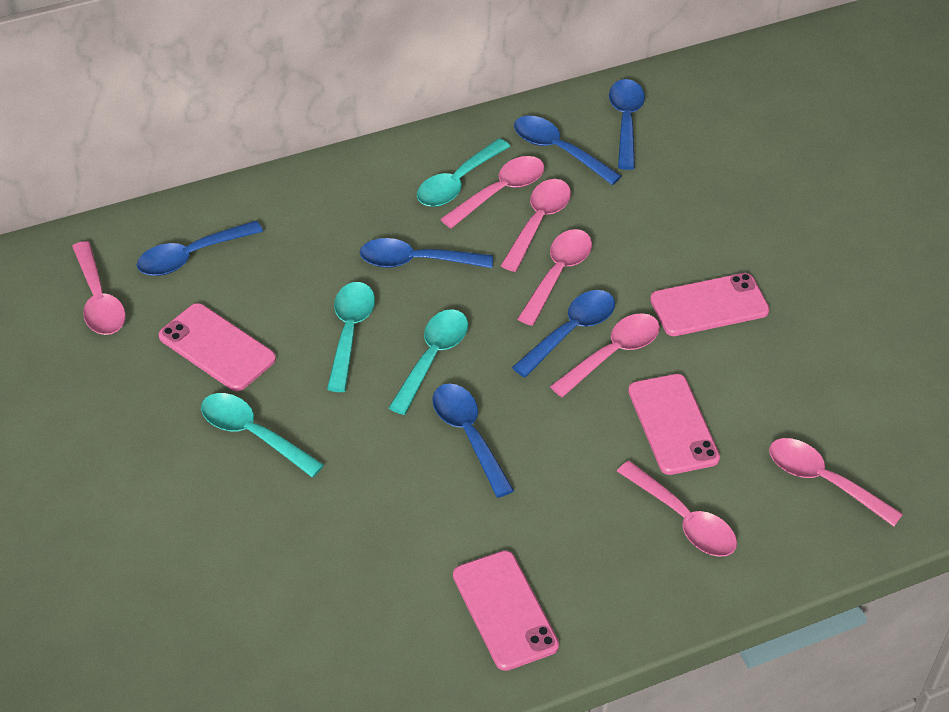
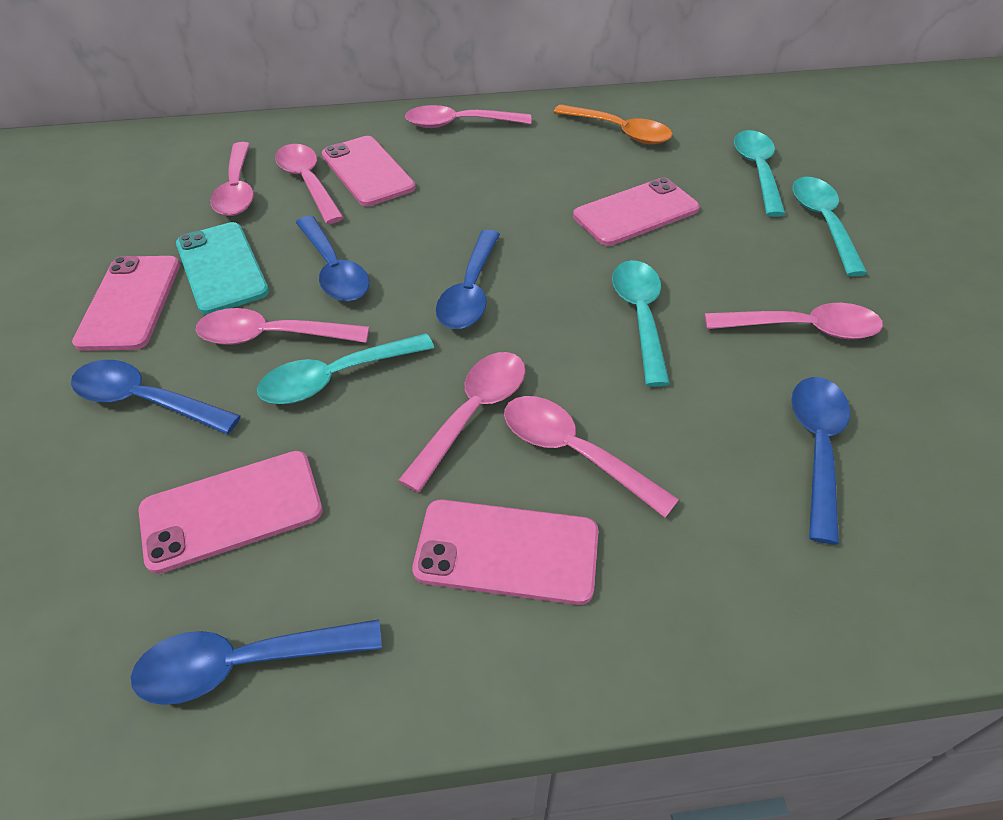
blue spoon: [137,221,263,276] [360,238,493,268] [432,383,514,498] [512,290,615,377] [514,116,621,185] [609,79,645,170] = 6 -> [71,360,241,434] [131,619,382,705] [296,216,370,302] [436,230,500,329] [791,377,850,544] = 5
orange spoon: none = 0 -> [554,104,673,144] = 1
pink phone: [159,303,276,391] [453,551,559,671] [628,374,720,475] [650,273,770,336] = 4 -> [72,256,180,351] [138,451,323,574] [322,136,416,206] [412,499,599,605] [573,177,699,246] = 5
turquoise phone: none = 0 -> [176,222,269,315] = 1

